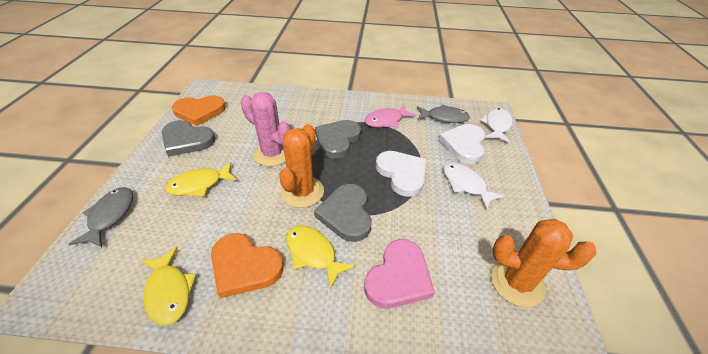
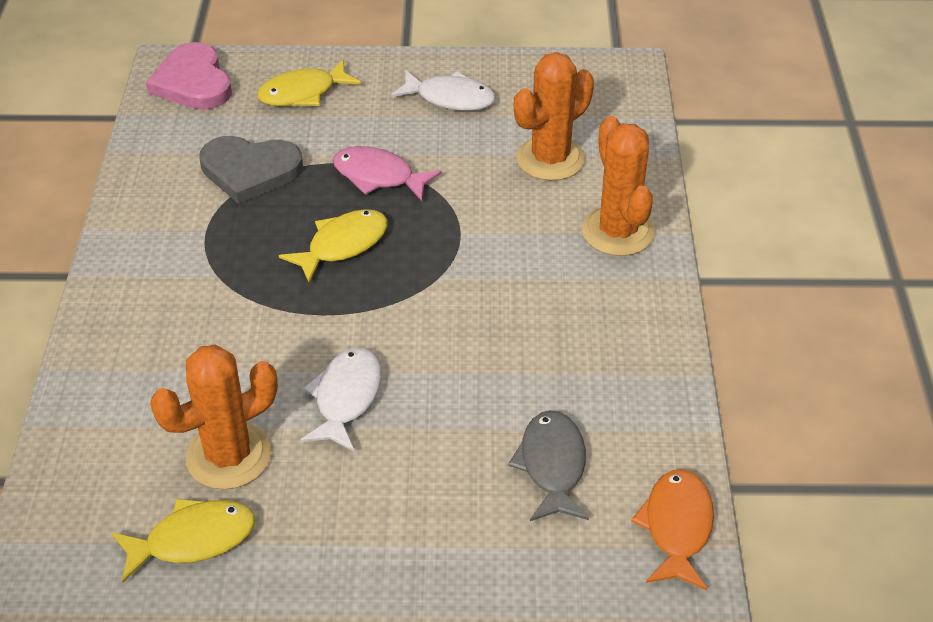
grey fish: [69,187,133,247] [417,105,470,123] = 2 -> [508,410,589,521] = 1
grey heart: [162,120,216,157] [314,184,372,242] [315,120,361,159] = 3 -> [199,136,303,204] = 1
orange cactus: [279,124,324,208] [491,219,596,307] = 2 -> [150,344,278,490] [514,52,594,181] [582,116,655,256] = 3
orange fish: none = 0 -> [631,469,714,591] = 1
orange heart: [172,95,226,126] [211,233,284,298] = 2 -> none = 0
pink cactus: [240,92,291,166] = 1 -> none = 0
white heart: [376,151,426,197] [438,124,485,164] = 2 -> none = 0

